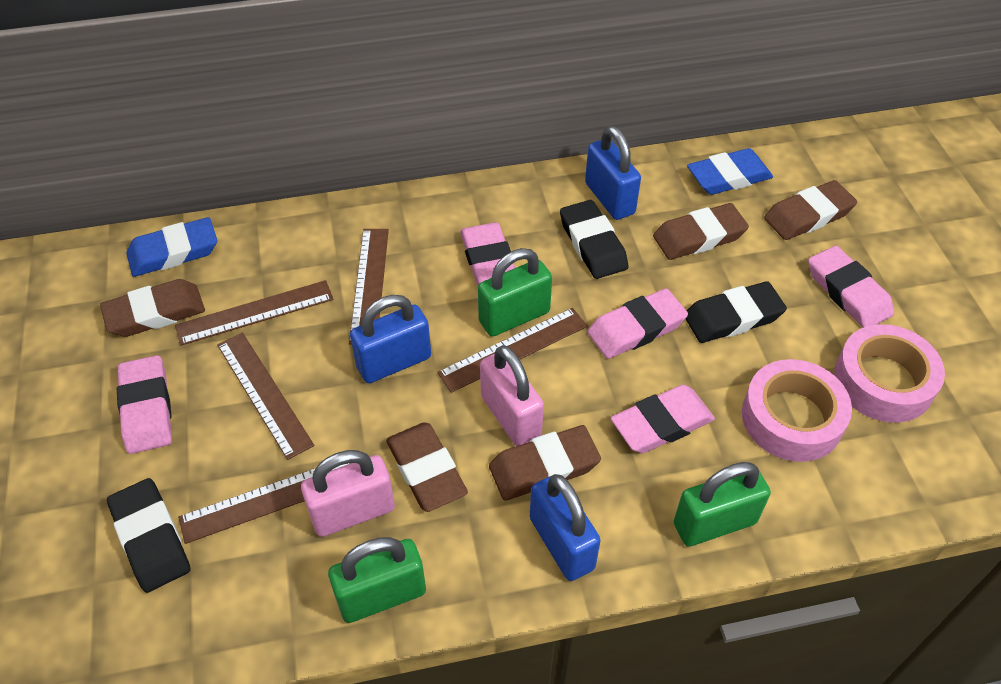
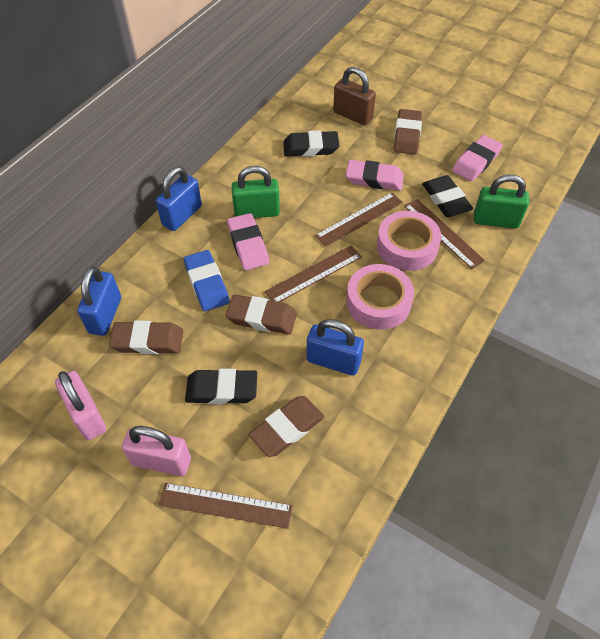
blue eraser: [126,217,217,277] [687,148,773,195] = 2 -> [184,250,230,311] = 1
brown eraser: [100,279,205,337] [386,422,468,512] [489,425,601,500] [653,203,749,260] [764,180,857,240] = 5 -> [109,320,183,354] [226,294,297,335] [249,396,324,457] [393,109,422,154] = 4
brown padlock: none = 0 -> [333,67,376,125] = 1
brown ruler: [175,280,334,346] [178,463,351,544] [217,333,314,460] [349,229,389,345] [437,308,587,393] = 5 -> [158,483,293,529] [265,246,362,302] [315,193,403,247] [404,199,485,269] = 4
green padlock: [328,537,426,623] [478,248,552,337] [674,462,771,547] = 3 -> [231,166,280,218] [474,174,529,229] = 2
pink eraser: [117,355,172,454] [460,222,515,285] [587,288,688,359] [611,385,715,453] [808,246,894,328] = 5 -> [227,213,269,270] [346,160,404,191] [452,135,503,181] = 3

